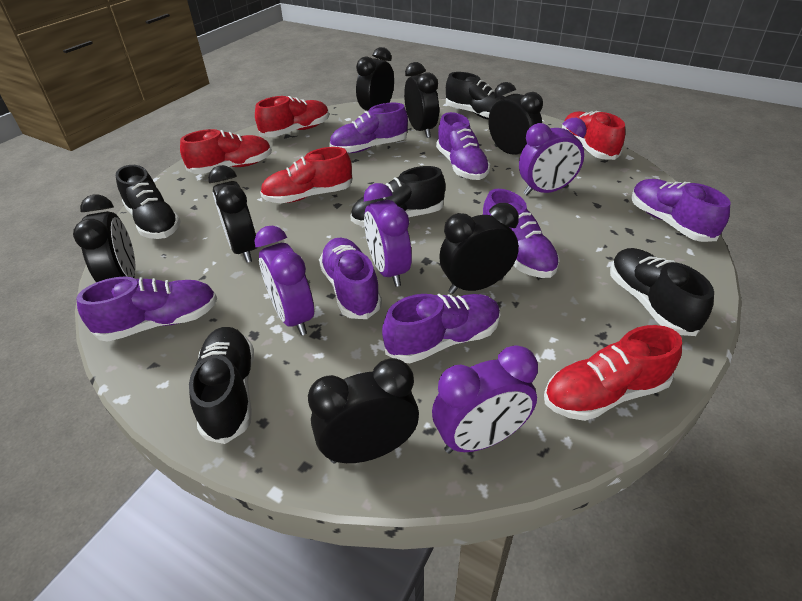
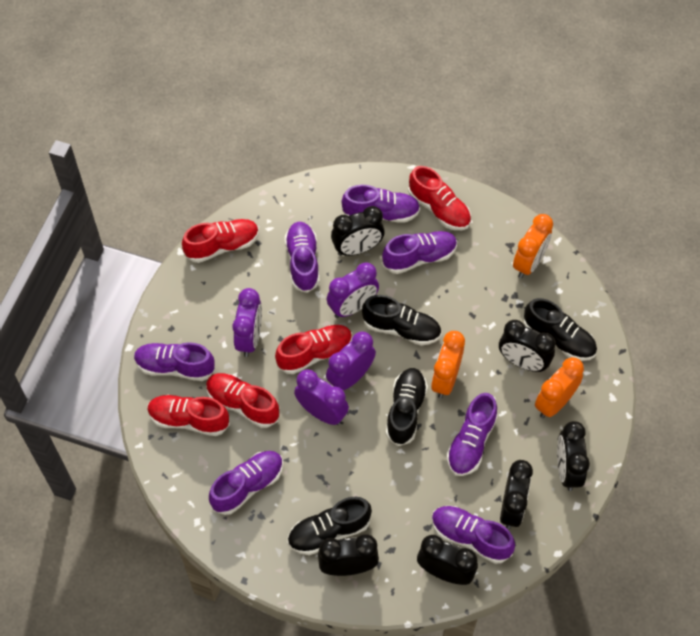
black clock: [73,194,136,282] [208,165,257,263] [308,358,419,463] [356,47,394,111] [404,62,439,138] [439,203,519,294] [488,82,543,155] = 7 -> [318,534,379,576] [331,206,385,256] [417,535,478,585] [499,320,556,372] [500,460,533,529] [557,421,590,491] = 6
black shoe: [116,165,181,239] [189,327,254,444] [350,166,445,227] [446,72,504,120] [610,248,714,336] = 5 -> [287,497,372,555] [362,295,441,345] [386,368,428,446] [524,298,597,361] = 4
orange clock: none = 0 -> [431,331,465,398] [513,214,553,278] [535,357,584,418] = 3

